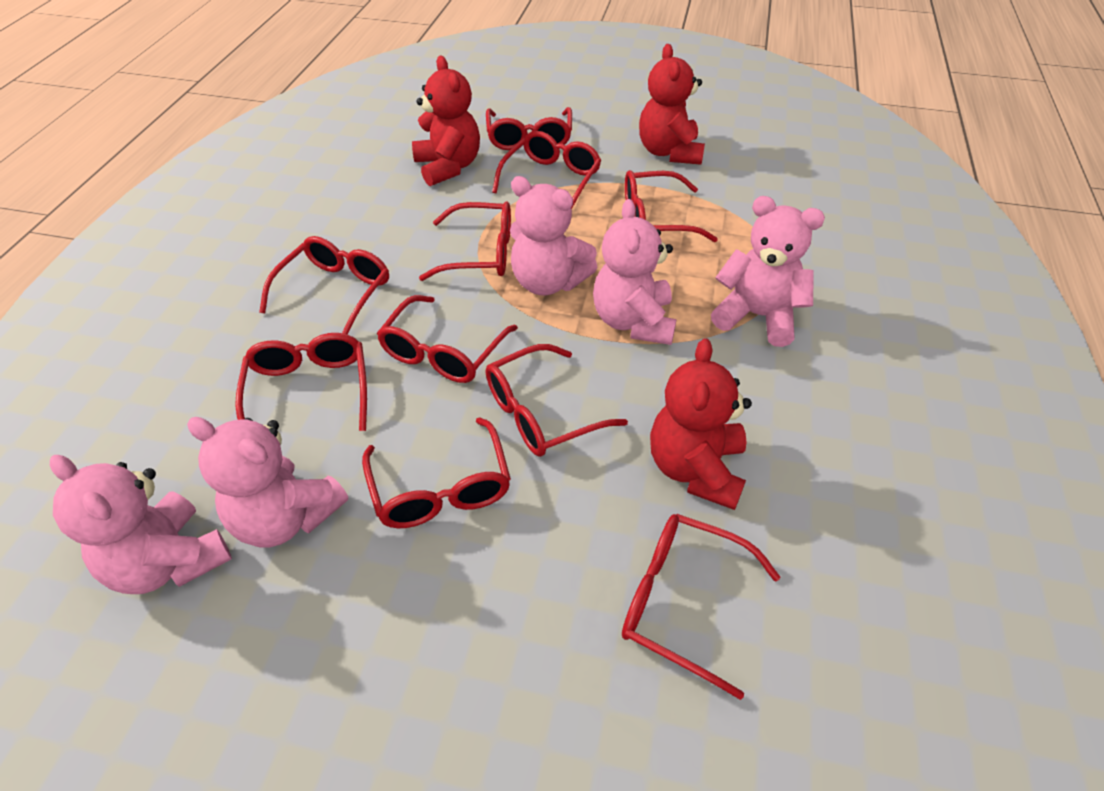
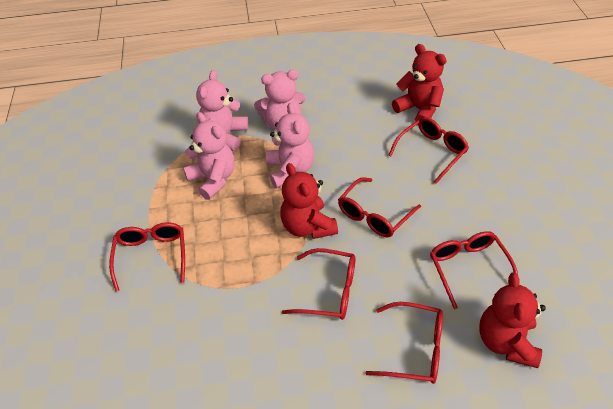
pink teddy bear: [50,455,232,594] [187,417,348,547] [510,176,598,296] [593,199,677,345] [711,196,825,347] = 5 -> [183,112,235,200] [196,70,248,151] [254,69,306,130] [266,103,314,188] = 4
red glasses: [235,333,367,431] [259,236,389,335] [362,417,511,528] [377,295,518,383] [419,201,511,281] [486,107,572,150] [486,344,628,457] [492,131,602,209] [622,514,780,700] [625,170,718,242] = 10 -> [109,222,185,292] [282,248,356,320] [338,177,421,237] [366,302,443,384] [388,117,469,184] [430,231,518,309] = 6

